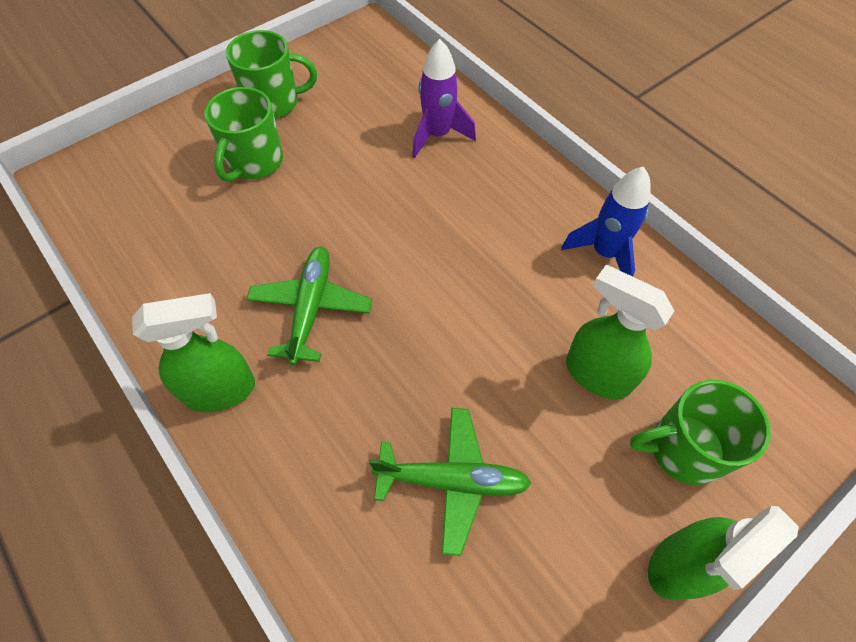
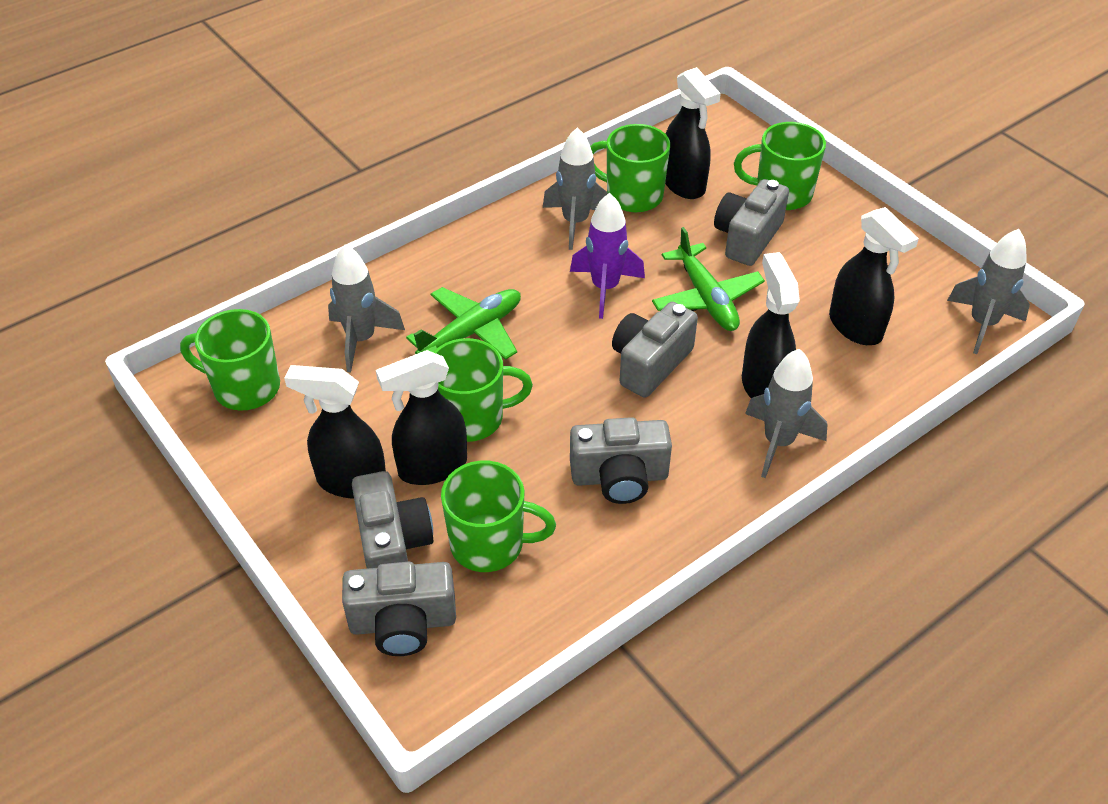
black spray bottle: none = 0 -> [284,365,386,499] [376,350,467,485] [665,67,721,199] [742,252,800,398] [829,207,919,345] = 5
blue rocket: [561,167,651,277] = 1 -> none = 0
green mug: [204,87,283,182] [226,30,317,119] [630,380,771,485] = 3 -> [180,309,280,411] [433,338,533,442] [441,460,556,572] [590,124,670,213] [734,122,826,210] = 5
green spray bottle: [132,293,255,412] [566,265,674,399] [648,506,799,601] = 3 -> none = 0
grey camera: none = 0 -> [342,562,456,656] [352,471,433,569] [570,417,672,504] [612,302,698,398] [714,179,789,266] = 5
grey rocket: none = 0 -> [328,245,405,373] [543,127,608,250] [745,349,827,478] [947,229,1030,354] = 4

